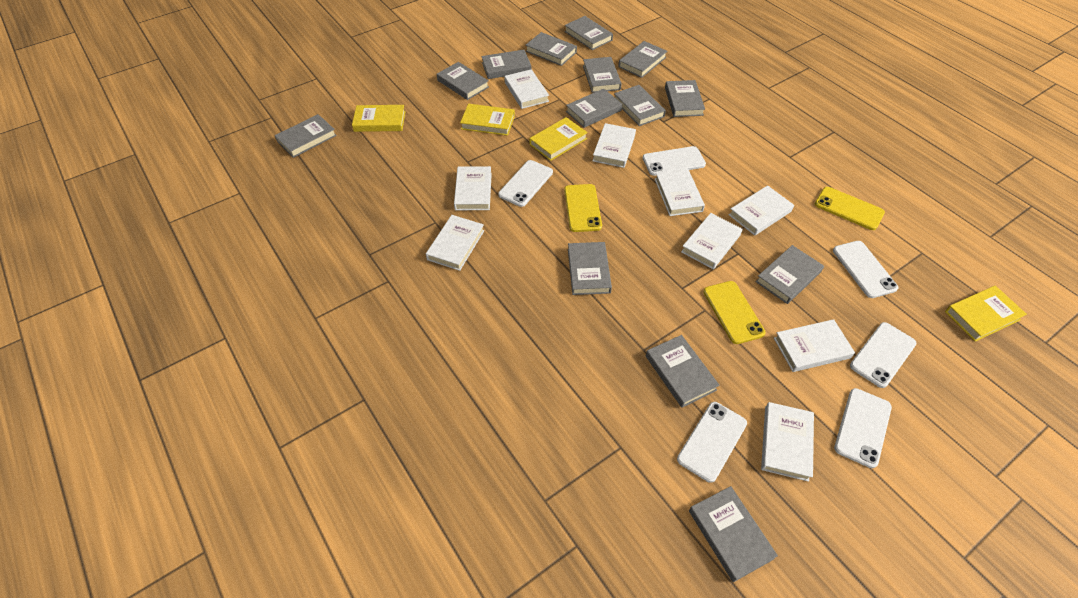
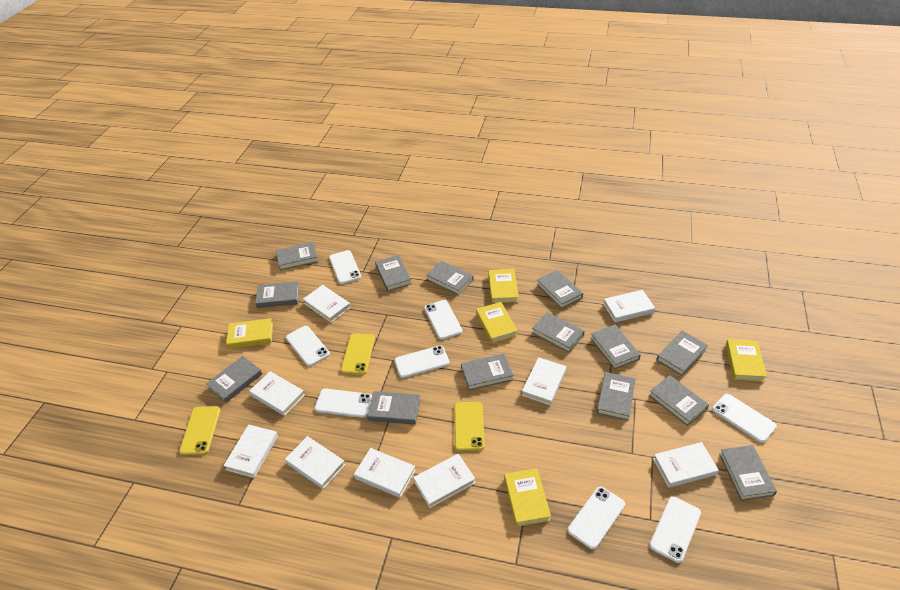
white phone: [498,160,553,207] [643,146,706,176] [677,402,747,483] [833,241,898,298] [834,388,892,468] [850,322,917,388] = 6 -> [286,326,330,366] [315,388,372,418] [329,250,361,284] [395,346,449,378] [424,300,463,340] [568,487,625,549] [649,497,701,563] [712,394,777,443] = 8
yellow book: [352,105,406,132] [460,104,515,136] [530,117,588,161] [945,286,1027,342] = 4 -> [226,318,273,349] [476,302,518,343] [488,269,519,304] [504,468,551,527] [726,339,767,382] = 5

